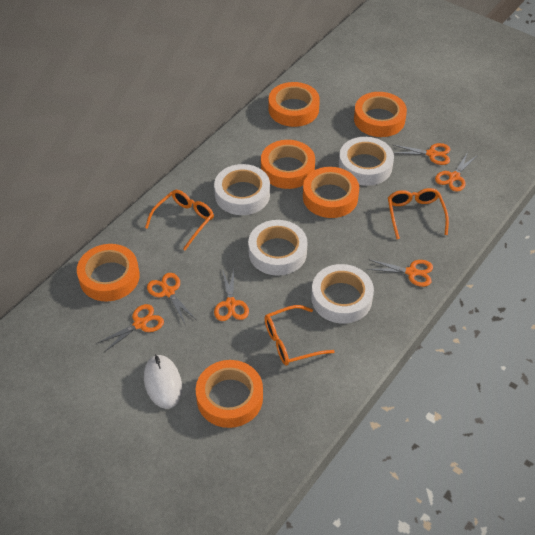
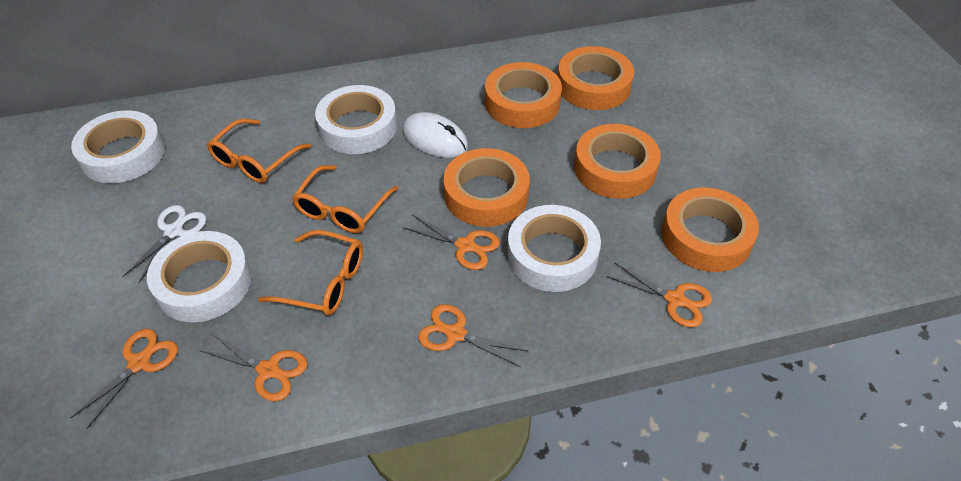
orange scissors: [96,304,164,353] [147,273,195,326] [214,269,249,321] [367,259,433,287] [393,143,450,165] [435,152,478,192] = 6 -> [71,329,178,429] [199,334,307,401] [403,215,500,270] [418,304,527,367] [606,262,712,327] = 5
orange tape: [77,244,140,301] [196,360,263,428] [261,140,315,189] [269,82,320,127] [303,167,359,218] [354,92,407,137] = 6 -> [443,148,530,227] [485,62,562,128] [558,46,634,110] [574,124,661,199] [662,188,759,272] = 5
white scissors: none = 0 -> [122,205,206,283] = 1

